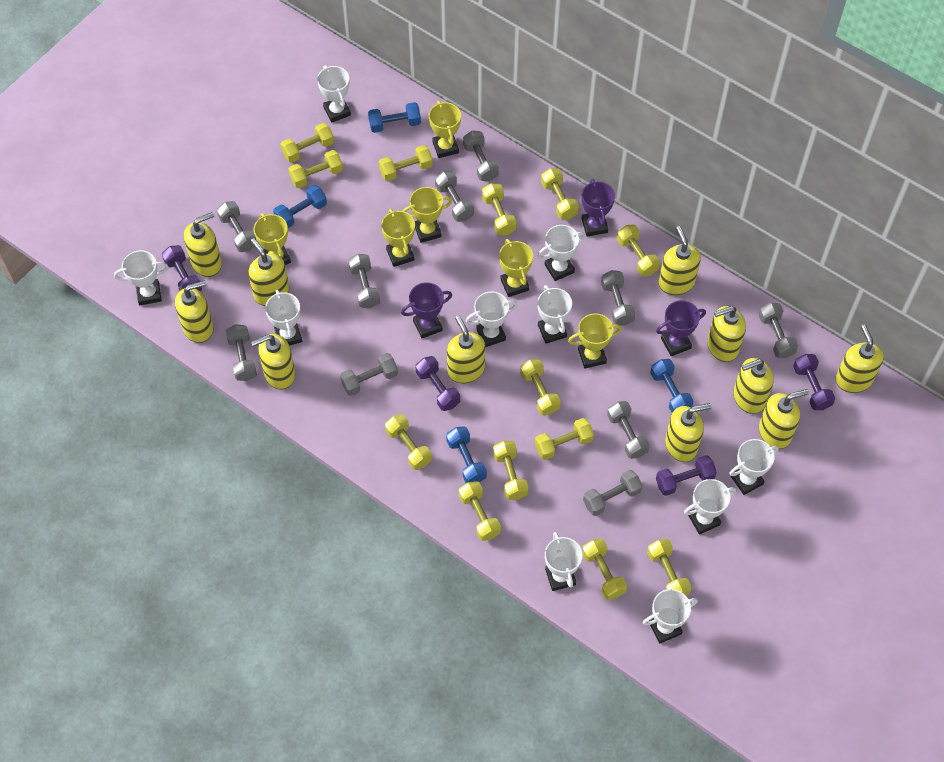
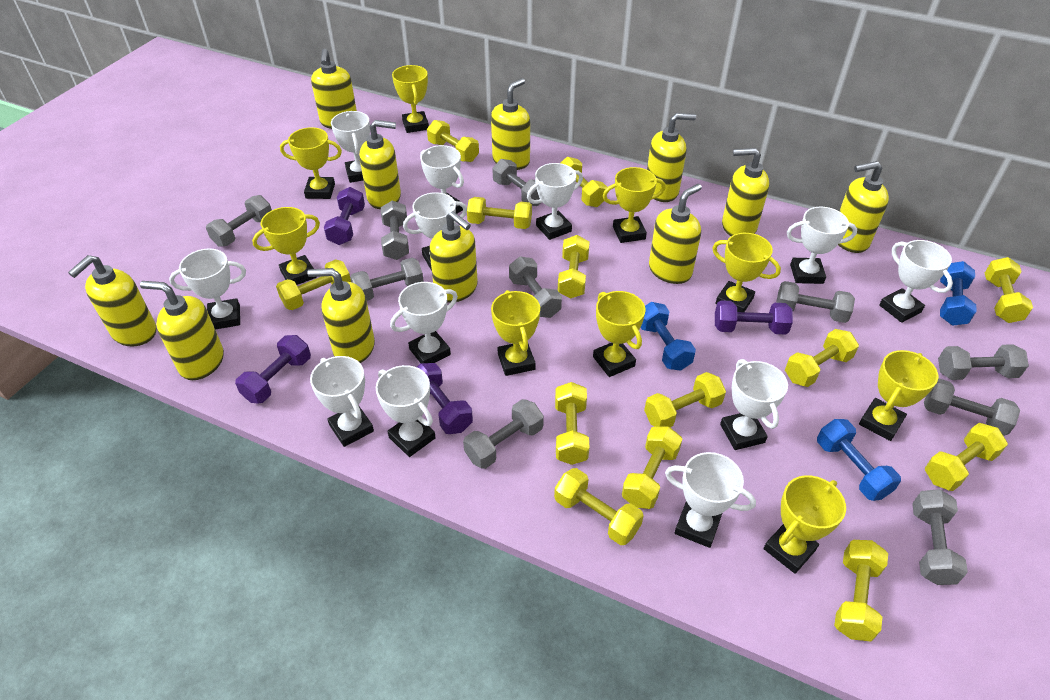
blue dumbbell: [273,185,327,228] [368,102,421,133] [446,426,487,483] [650,359,694,413] = 4 -> [641,302,696,371] [817,419,901,501] [940,261,977,326] = 3
purple trophy: [401,282,452,338] [582,179,615,236] [656,300,706,356] = 3 -> none = 0
white trophy: [114,250,169,305] [265,290,302,346] [317,65,351,122] [466,292,517,347] [537,285,572,344] [538,225,585,281] [545,532,582,591] [643,589,698,644] [684,479,736,534] [729,439,779,495] = 10 -> [169,248,246,330] [310,356,374,447] [331,111,370,183] [376,365,436,457] [390,282,458,363] [403,192,467,271] [420,145,464,214] [527,163,583,240] [665,452,756,548] [720,359,788,450] [787,207,857,284] [879,240,953,323] = 12
yellow trophy: [254,213,291,265] [381,209,415,267] [402,187,452,243] [429,101,461,158] [499,239,533,297] [568,313,622,369] = 6 -> [252,207,320,285] [280,127,342,199] [392,65,429,133] [491,290,540,376] [593,291,645,377] [603,167,666,243] [712,233,781,312] [764,475,846,574] [859,350,938,441] = 9

